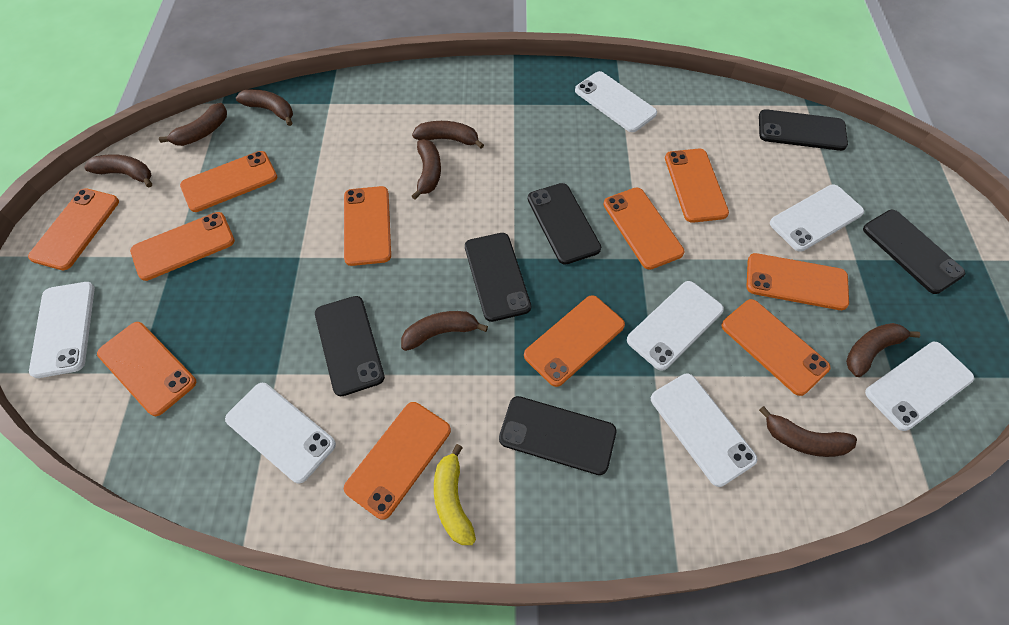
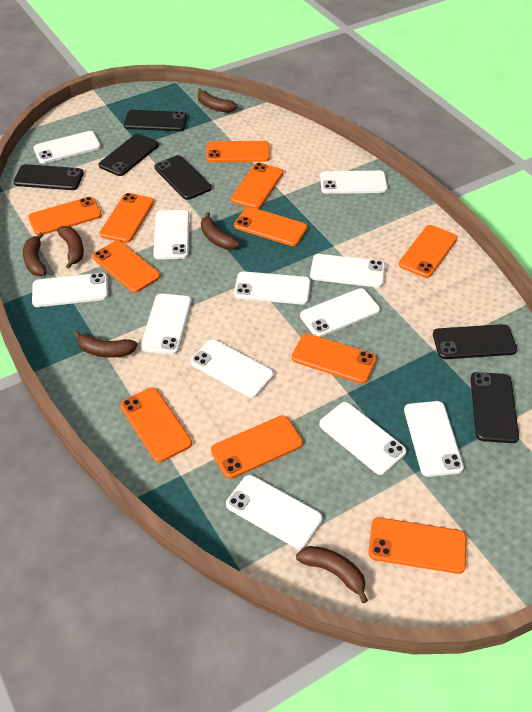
brown banana: [84,154,152,188] [159,103,227,146] [236,89,293,126] [401,311,488,351] [412,121,484,149] [412,139,441,200] [759,406,857,457] [846,323,920,377] = 8 -> [23,232,46,276] [57,226,84,269] [73,331,138,358] [198,88,238,113] [201,212,240,250] [296,546,368,603] = 6
white phone: [29,282,95,378] [225,383,336,484] [575,71,657,132] [627,281,724,371] [651,373,757,487] [770,185,864,252] [865,342,974,431] = 7 -> [32,273,108,307] [33,131,101,164] [141,293,192,355] [153,210,189,260] [190,339,274,398] [226,475,323,549] [234,271,311,305] [300,288,380,337] [310,254,385,288] [319,402,407,475] [320,171,388,194] [404,401,464,477] = 12
yellow banana: [434,444,476,545] = 1 -> none = 0

